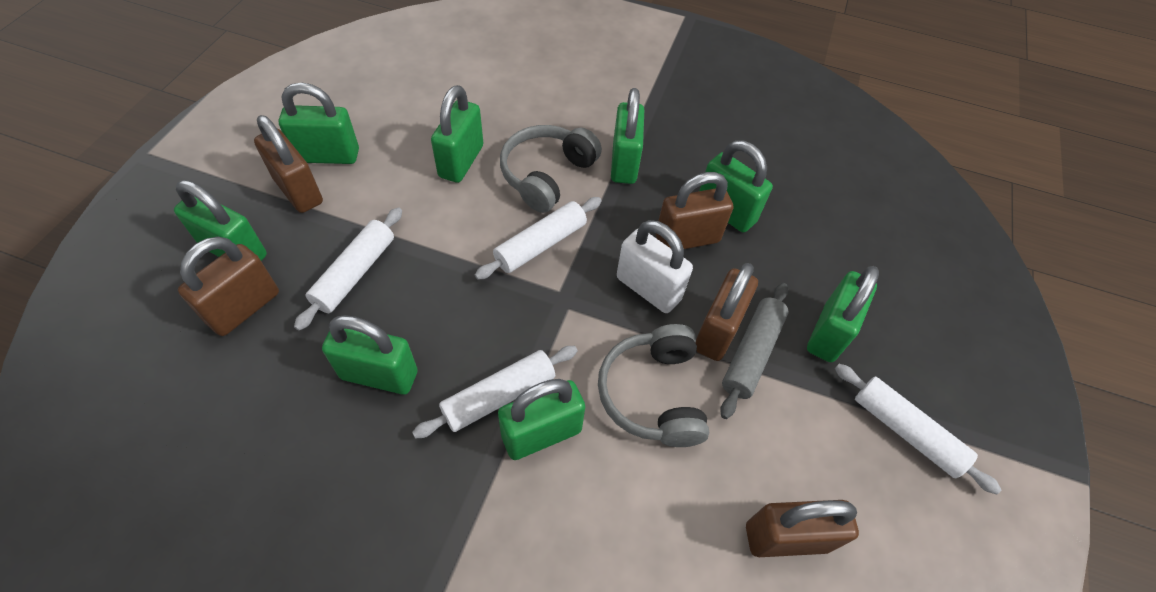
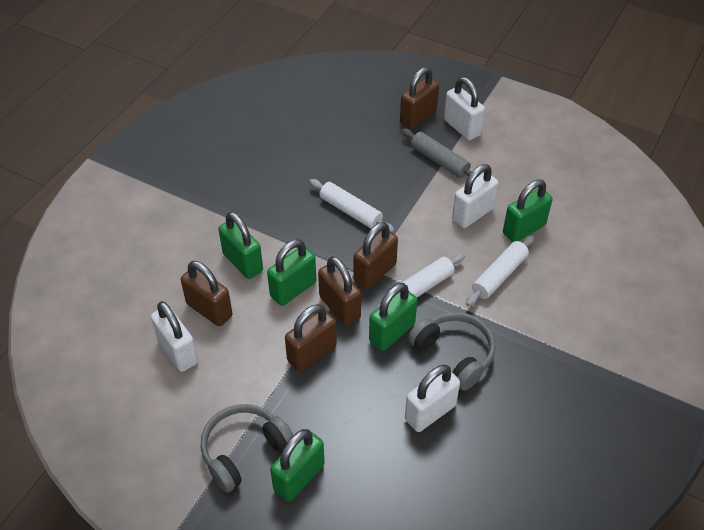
green padlock: [174,180,267,261] [279,83,359,164] [322,315,418,395] [431,85,483,183] [498,379,585,460] [611,88,644,184] [699,140,773,232] [807,266,879,362] = 8 -> [218,212,263,279] [267,239,316,306] [270,429,325,502] [369,283,417,351] [503,180,552,242] = 5
white padlock: [617,220,693,313] = 1 -> [151,301,198,372] [405,365,460,432] [444,77,485,140] [452,164,498,228] = 4
white rolling pin: [294,207,402,331] [412,346,578,438] [475,197,602,280] [835,364,1001,495] = 4 -> [309,179,395,233] [375,253,465,310] [466,235,534,306] = 3

